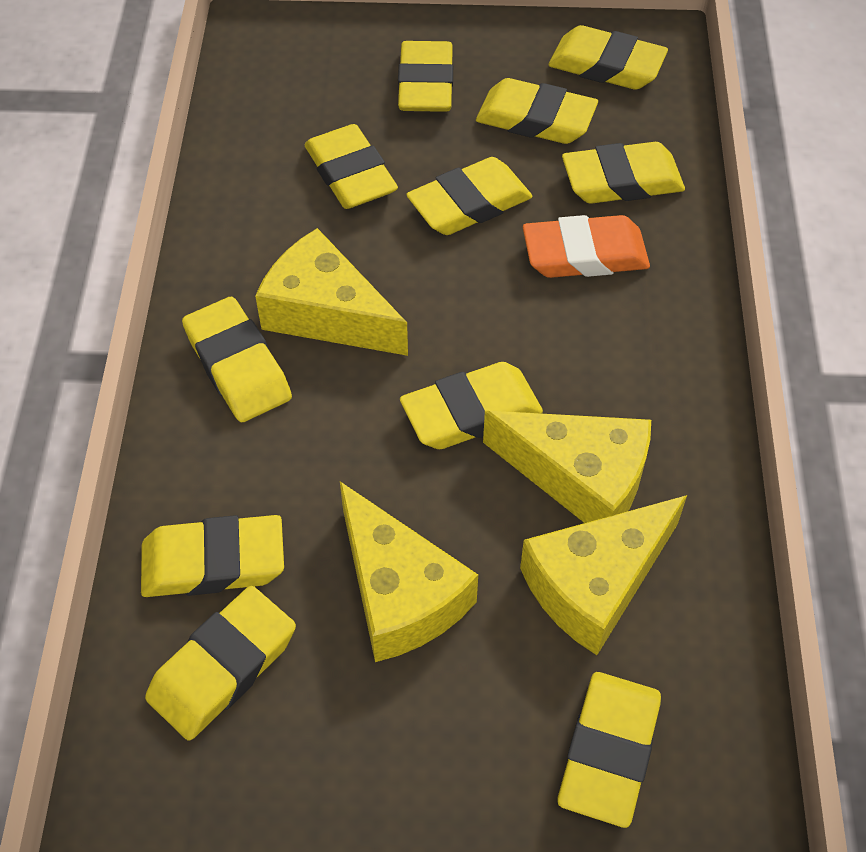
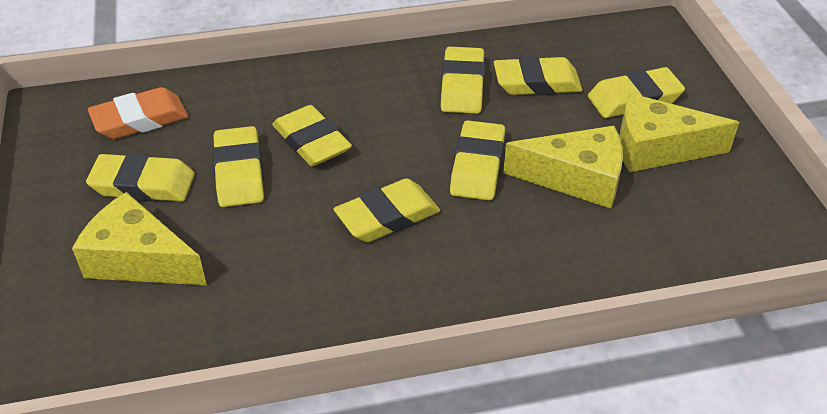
yellow cheese: [255,228,408,356] [340,482,478,662] [483,411,651,523] [520,495,687,655] = 4 -> [72,192,207,285] [503,126,623,209] [619,93,739,172] = 3
yellow eraser: [141,515,284,597] [145,586,296,741] [182,297,292,422] [304,124,398,209] [398,41,453,112] [400,362,543,449] [406,157,532,235] [476,78,598,144] [548,25,668,90] [557,672,661,828] [562,142,685,204] = 11 -> [86,153,195,202] [213,126,264,207] [273,105,352,166] [334,178,440,242] [441,47,485,114] [450,120,505,201] [494,56,582,95] [588,67,685,118] = 8

